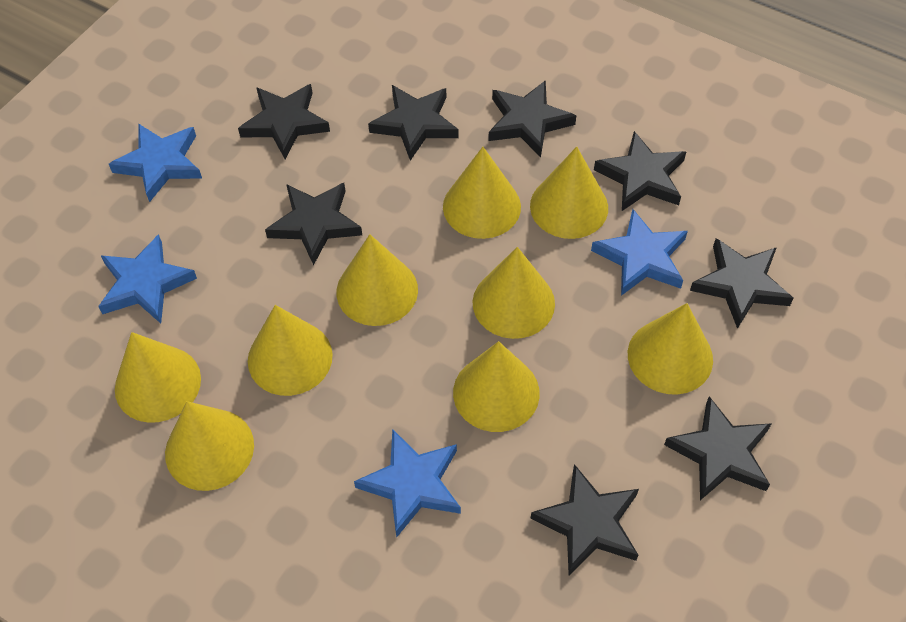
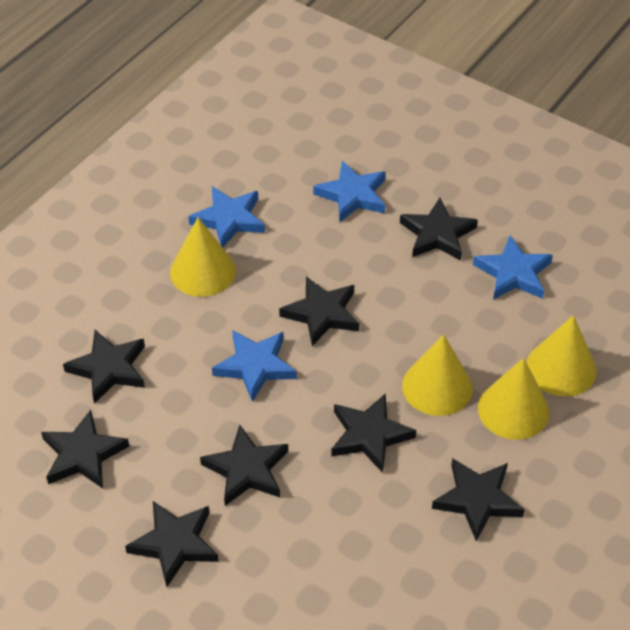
yellow cone: [115,332,201,423] [165,401,254,491] [248,305,333,396] [336,234,418,326] [443,147,521,239] [453,341,540,432] [473,247,555,339] [530,147,608,239] [628,303,713,395] = 9 -> [170,218,236,297] [402,334,473,416] [478,358,550,440] [527,315,597,397] = 4

